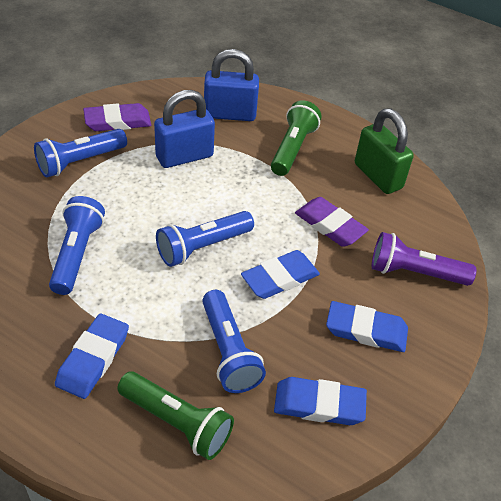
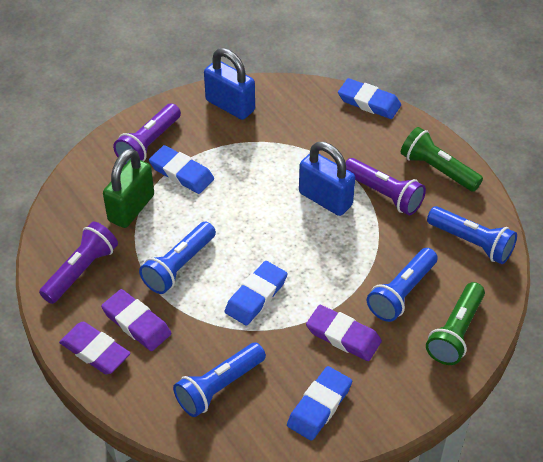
purple eraser: [83,103,151,131] [295,197,369,247] = 2 -> [59,322,131,374] [101,289,172,351] [306,305,382,361] = 3
purple flashlight: [372,232,477,286] = 1 -> [39,222,118,304] [113,103,181,165] [346,158,426,215] = 3

